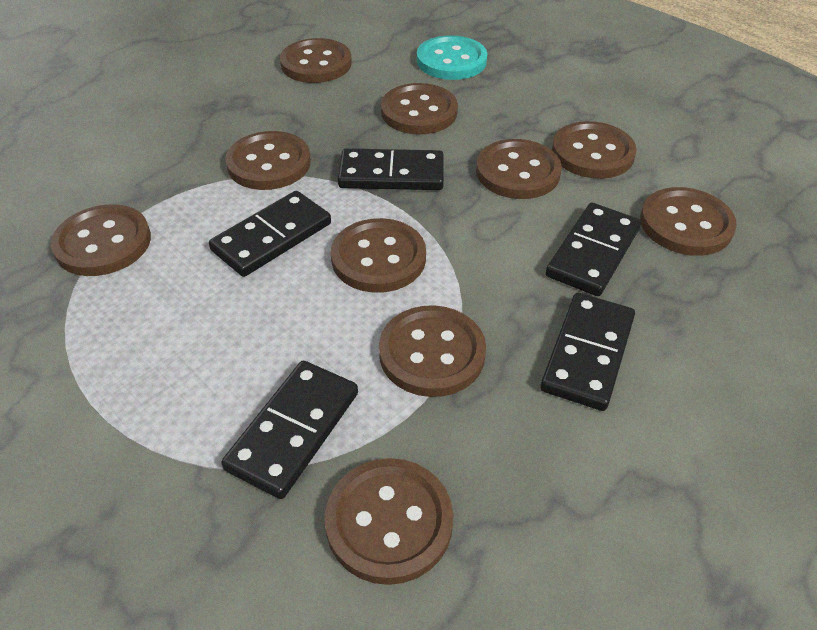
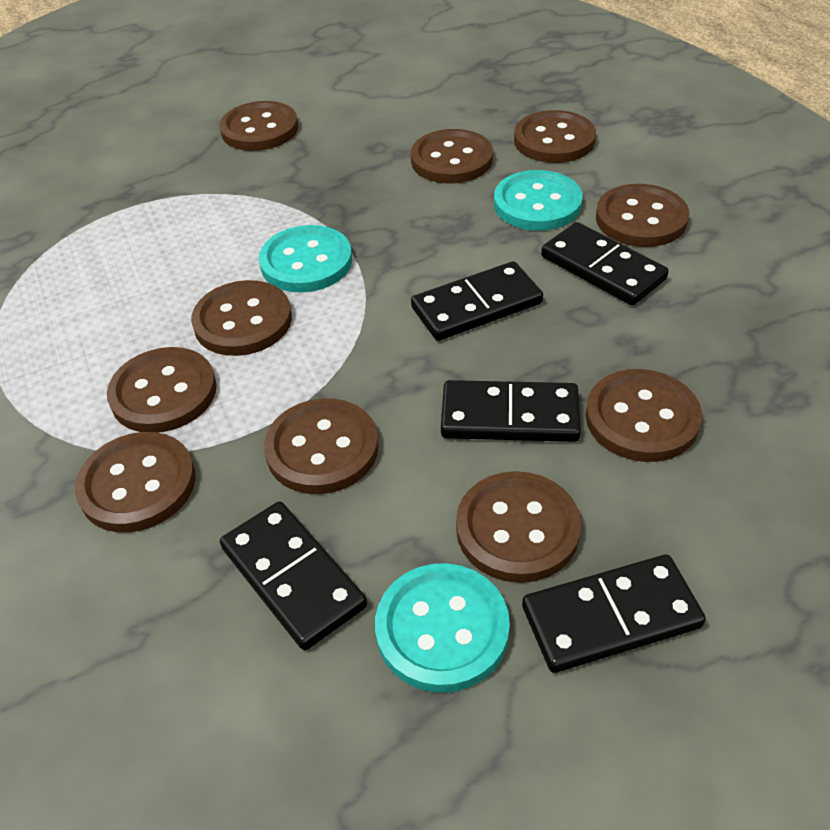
turquoise button: [417,35,487,80] = 1 -> [259,225,352,293] [375,563,510,693] [494,170,583,231] = 3

